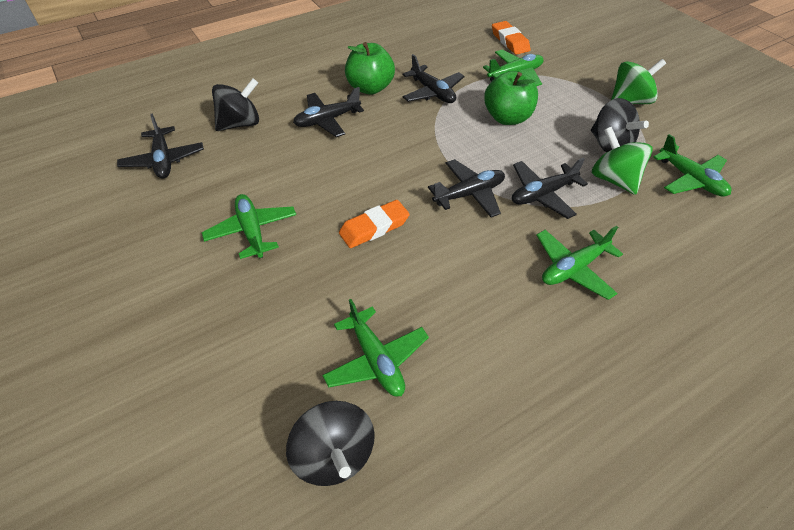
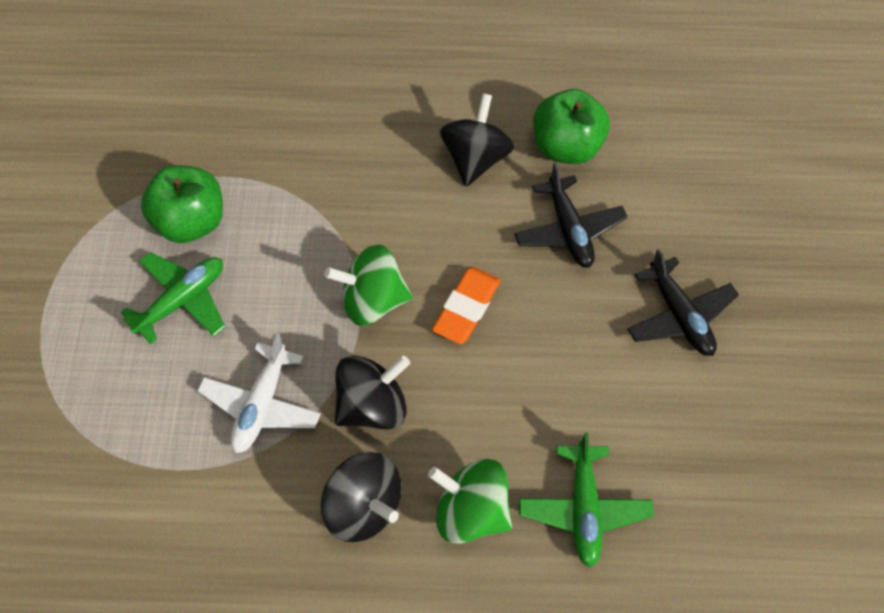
black plane: [117,114,204,178] [293,87,364,137] [403,54,465,103] [428,159,505,218] [512,158,588,219] = 5 -> [514,163,628,268] [627,249,739,356] = 2
green plane: [202,194,296,259] [322,299,429,396] [483,50,544,86] [536,226,623,300] [653,134,731,197] = 5 -> [121,252,225,344] [519,432,654,567] = 2
orange eraser: [339,200,410,248] [492,21,530,55] = 2 -> [432,267,501,344] = 1
white plane: none = 0 -> [197,334,321,453] = 1

